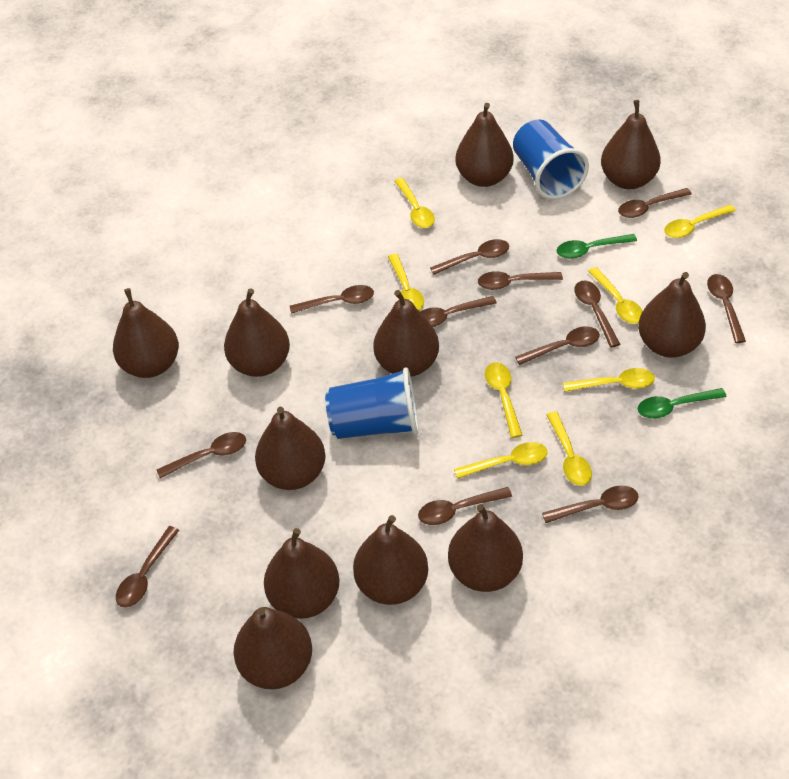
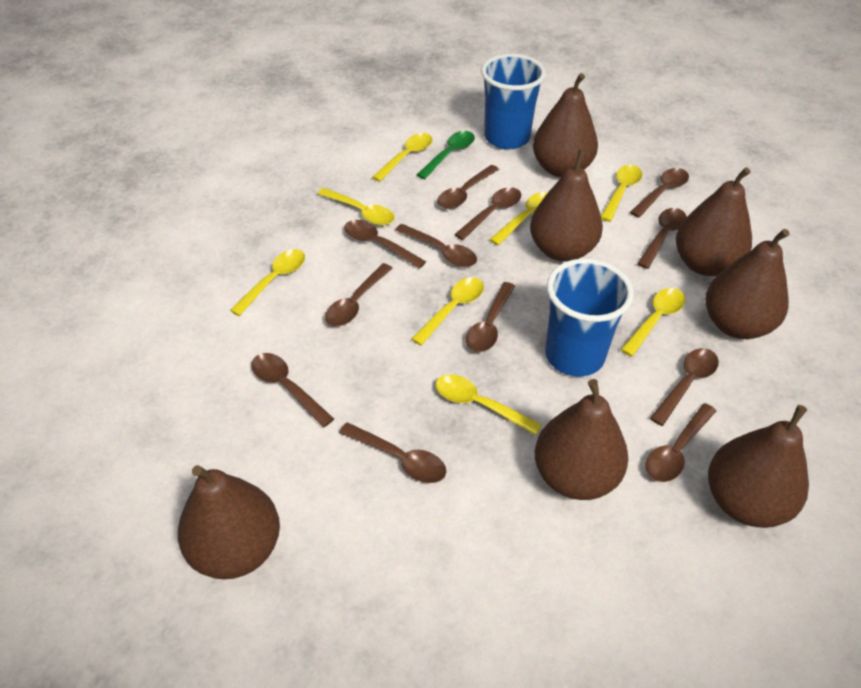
brown pear: [113,288,179,378] [224,288,290,377] [234,607,312,689] [255,407,326,490] [264,528,340,619] [353,515,428,605] [373,290,439,377] [448,504,523,592] [455,103,514,187] [601,100,661,189] [638,272,706,357] = 11 -> [178,465,280,579] [530,149,603,262] [533,73,598,177] [535,379,628,500] [676,167,752,276] [706,229,790,339] [708,405,809,528] = 7
green spoon: [557,234,637,259] [638,388,727,418] = 2 -> [417,131,475,179] = 1

